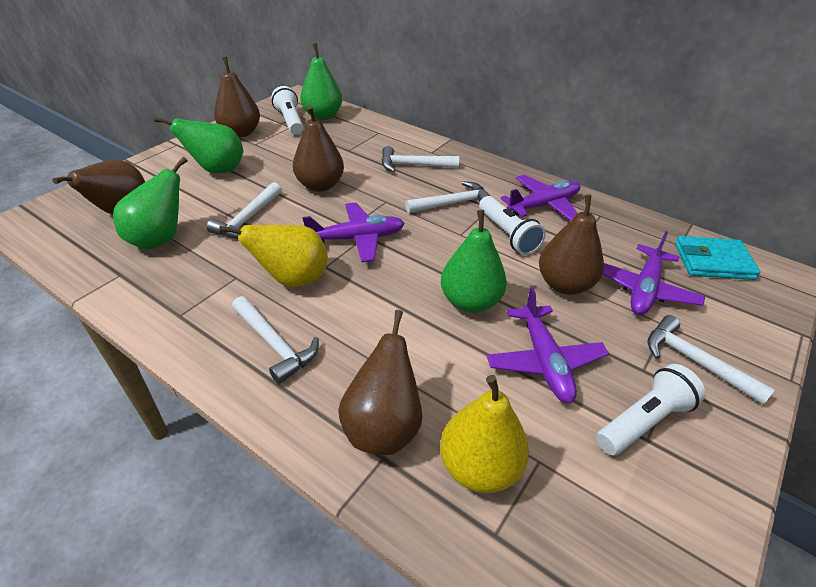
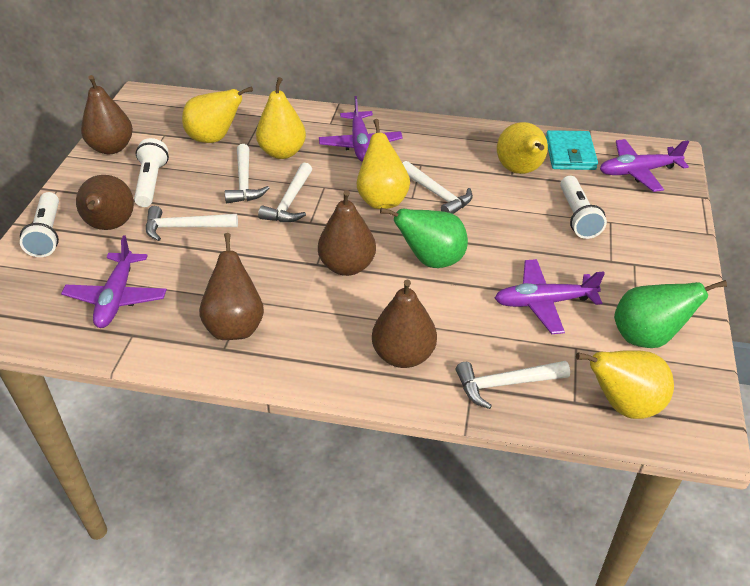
green pear: [113,157,188,250] [154,117,243,173] [300,43,342,120] [441,210,507,313] = 4 -> [380,208,468,268] [614,280,727,348] = 2
yellow pear: [219,225,328,287] [440,375,529,493] = 2 -> [182,86,253,143] [256,77,306,159] [357,119,410,209] [497,122,548,174] [576,350,674,419] = 5

